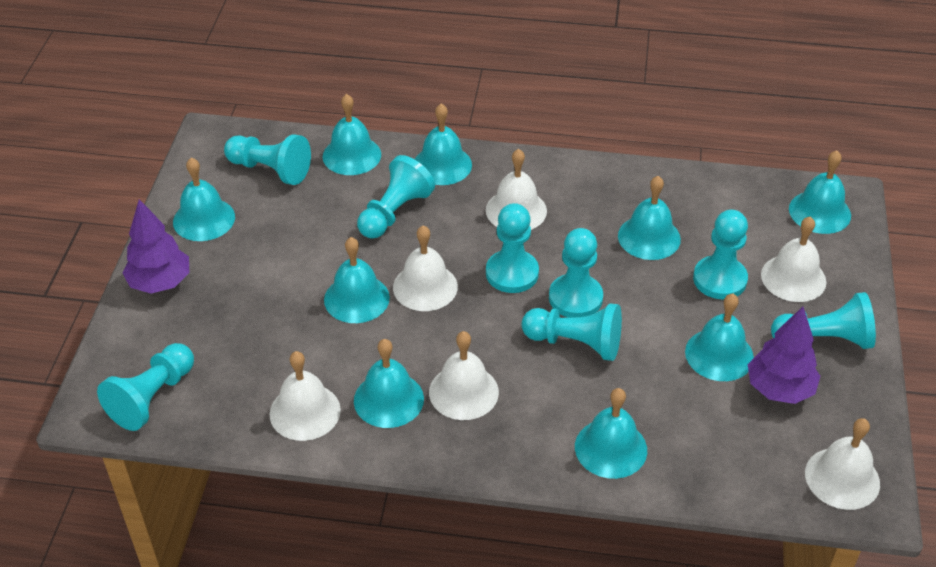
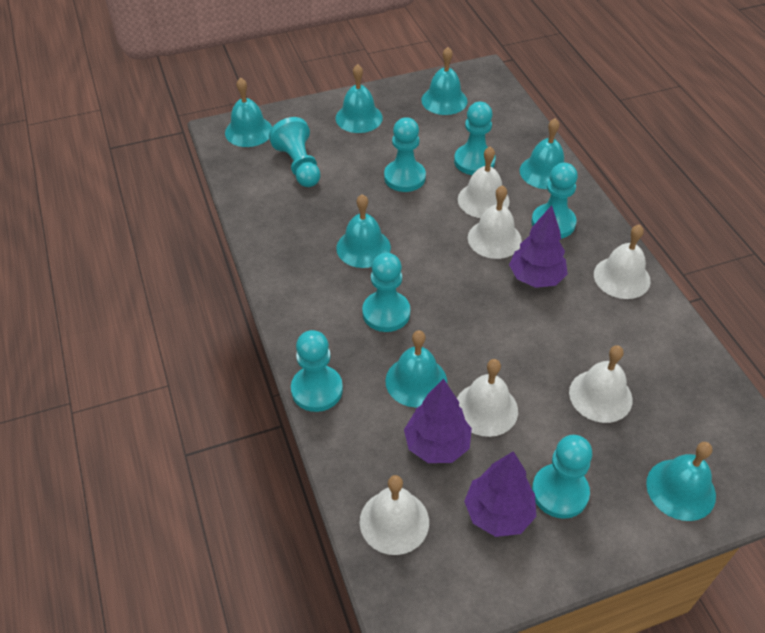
purple tree: [122,199,189,294] [748,307,820,404] = 2 -> [404,379,472,463] [464,451,536,537] [509,205,568,288] = 3
turquoise bell: [173,158,235,241] [322,94,381,175] [324,237,390,323] [354,339,424,428] [415,103,472,185] [575,388,647,479] [618,176,681,260] [685,294,754,381] [789,150,851,234] = 9 -> [225,78,272,147] [336,64,383,133] [336,194,391,268] [385,330,447,408] [421,47,467,115] [519,118,564,189] [646,442,716,521] = 7
turquoise pawn: [97,343,194,431] [224,134,311,185] [357,155,435,239] [486,203,539,293] [522,303,622,361] [549,228,603,318] [693,210,748,299] [771,292,876,349] = 8 -> [269,117,320,187] [291,330,343,412] [362,253,410,332] [384,117,426,192] [454,102,496,175] [531,163,578,238] [532,435,592,519] = 7

